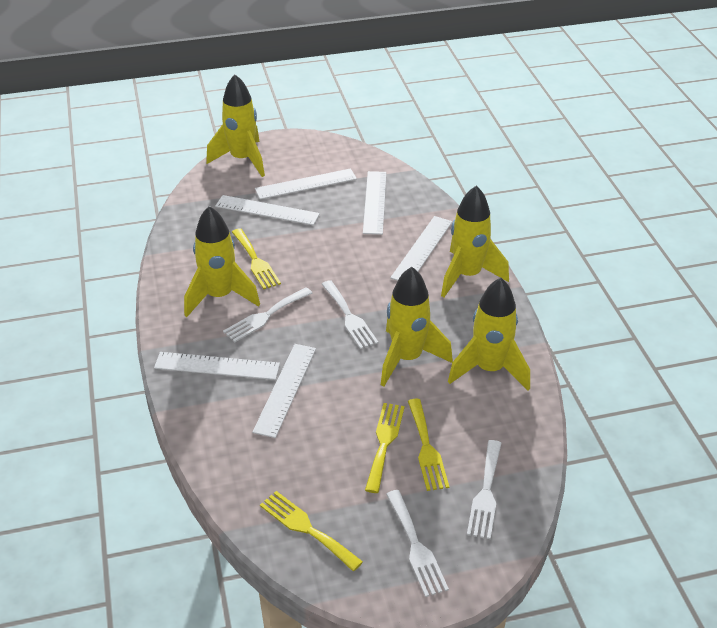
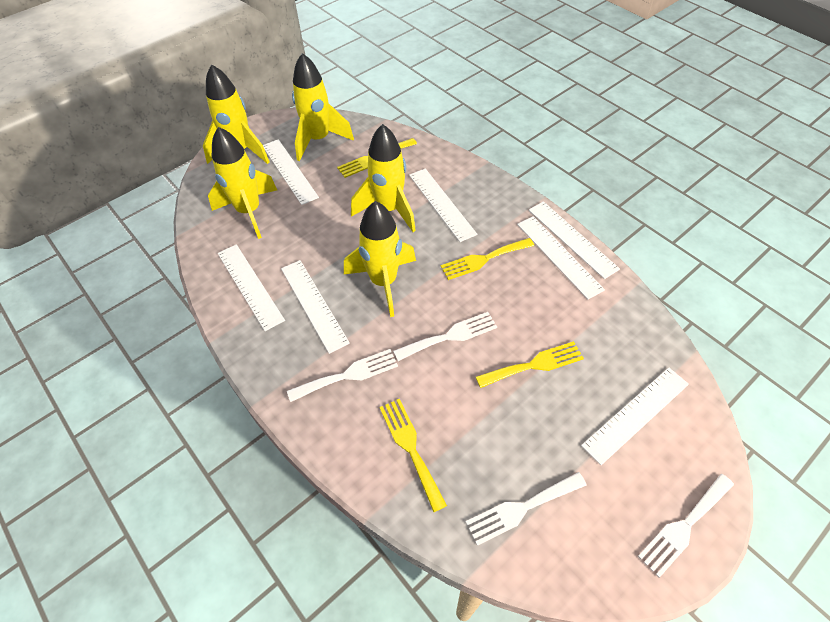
white ruler: [154,352,280,380] [215,195,320,225] [252,344,316,438] [255,168,357,200] [363,171,386,235] [390,216,452,281] = 6 -> [218,244,285,331] [263,139,319,205] [281,260,350,354] [409,169,477,242] [517,216,605,299] [529,201,620,279] [581,368,689,465] = 7

